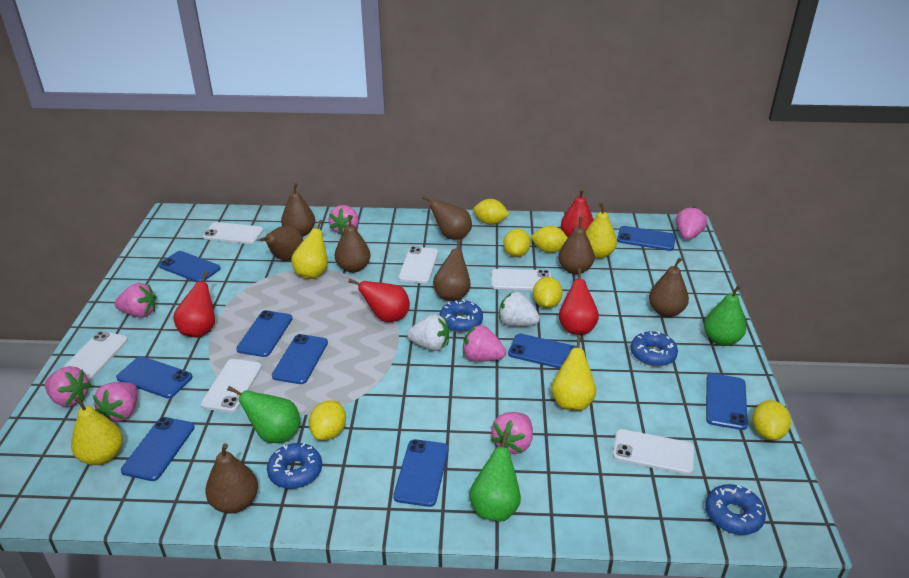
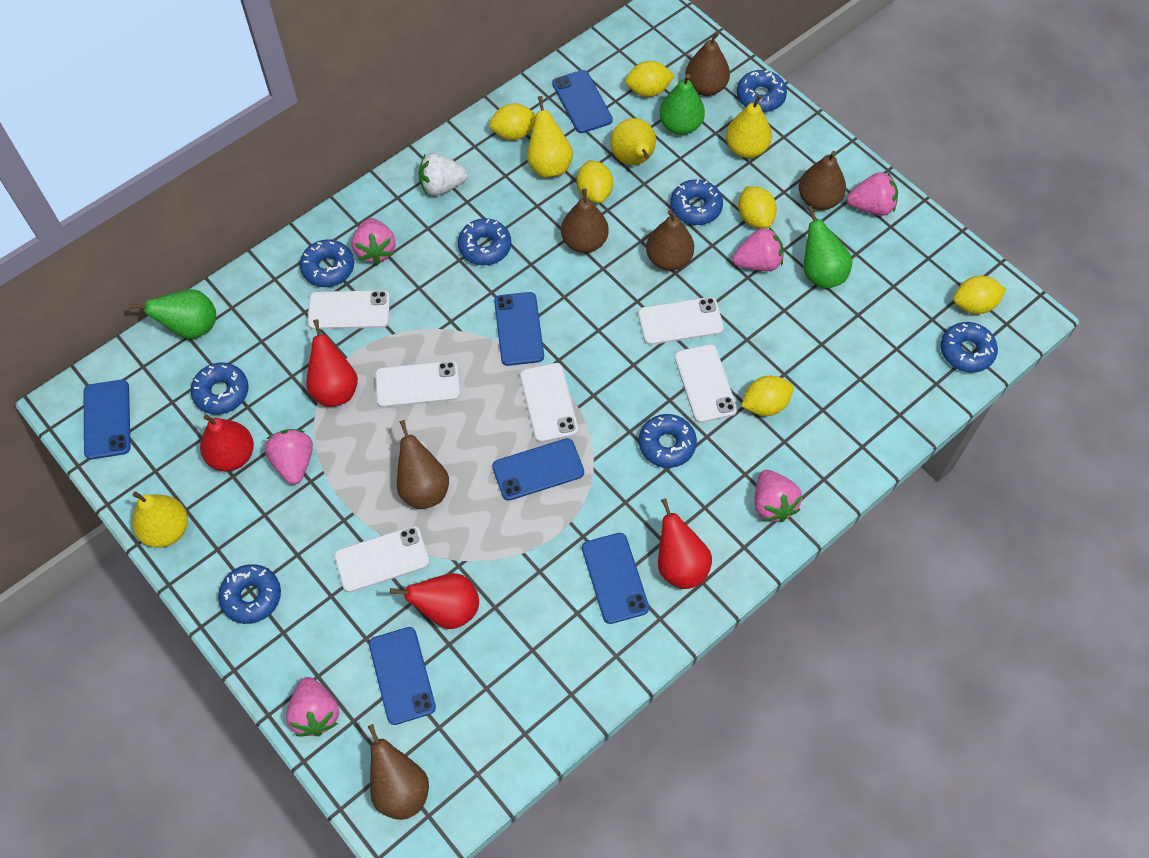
blue donut: [267,443,322,489] [440,300,483,332] [631,331,678,366] [705,484,766,535] = 4 -> [190,362,249,415] [218,564,281,624] [300,240,354,287] [458,218,511,265] [639,414,697,468] [670,179,723,225] [737,70,787,112] [941,322,998,372] = 8
blue phone: [116,356,193,398] [121,417,195,481] [159,251,221,282] [236,310,293,357] [272,334,328,384] [393,439,449,507] [508,334,577,369] [617,226,676,251] [706,373,748,430] = 9 -> [84,380,131,459] [369,627,436,725] [492,438,584,501] [494,292,544,366] [552,70,613,133] [582,533,649,624] = 6
brown pear: [205,443,258,514] [260,226,303,261] [281,183,315,237] [335,215,371,273] [422,195,472,240] [433,239,471,301] [558,217,595,274] [649,258,689,317] = 8 -> [367,724,429,820] [397,420,449,509] [561,189,609,253] [646,210,694,271] [685,32,730,96] [799,151,846,210] = 6
pink strawberry: [45,366,91,407] [93,382,138,422] [114,283,157,318] [329,205,359,236] [463,325,506,362] [491,412,533,454] [676,206,707,240] = 7 -> [265,429,313,484] [286,677,339,737] [352,218,396,265] [732,227,784,271] [754,470,802,522] [847,172,898,216] = 6
white strawberry: [407,314,449,351] [499,291,540,326] = 2 -> [419,153,468,196] = 1

